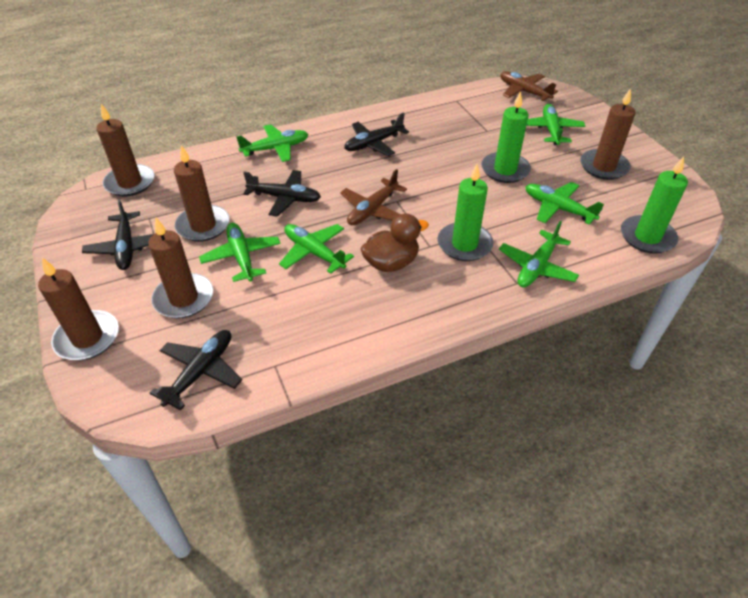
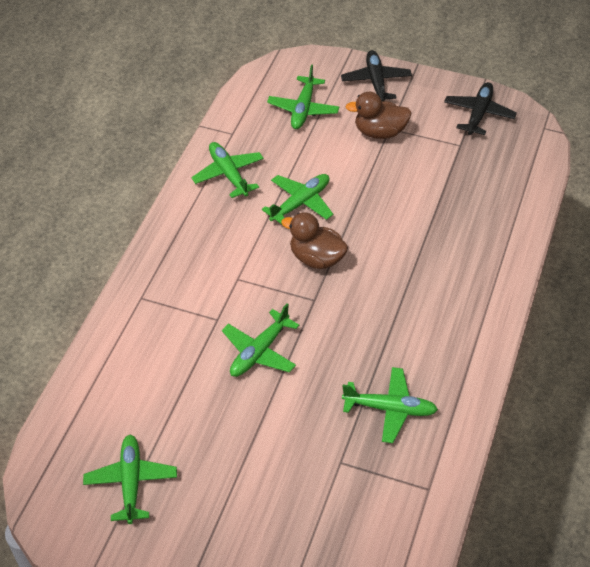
black plane: [82,199,154,270] [149,330,242,410] [243,170,321,217] [344,112,409,156] = 4 -> [341,50,412,101] [444,82,517,135] = 2
brown candle: [38,258,119,360] [96,104,155,197] [148,218,213,319] [174,145,230,242] [580,88,636,180] = 5 -> none = 0
brown duck: [360,213,429,272] = 1 -> [281,213,348,269] [346,92,412,139] = 2
brown plane: [340,169,407,225] [500,71,558,101] = 2 -> none = 0
green candle: [438,164,494,261] [481,91,531,183] [621,156,688,254] = 3 -> none = 0

